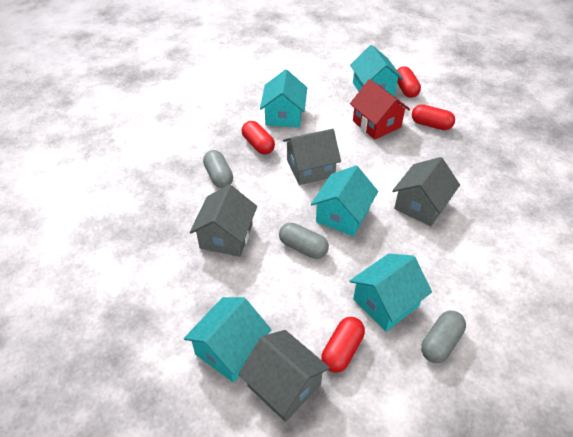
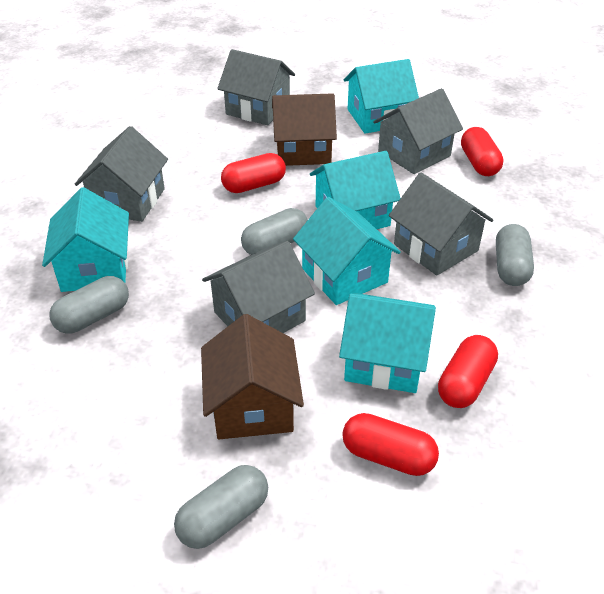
brown house: none = 0 -> [201,314,304,439] [272,93,337,166] = 2
grey capsule: [203,150,233,188] [279,223,329,259] [421,311,466,363] = 3 -> [49,276,129,334] [174,465,268,549] [241,208,308,255] [496,224,534,286] = 4
grey house: [190,184,257,257] [238,330,330,422] [283,129,341,185] [392,157,460,226] = 4 -> [75,126,168,222] [202,241,315,333] [217,49,295,125] [373,88,463,174] [389,172,494,276] = 5
red house: [350,79,410,140] = 1 -> none = 0

